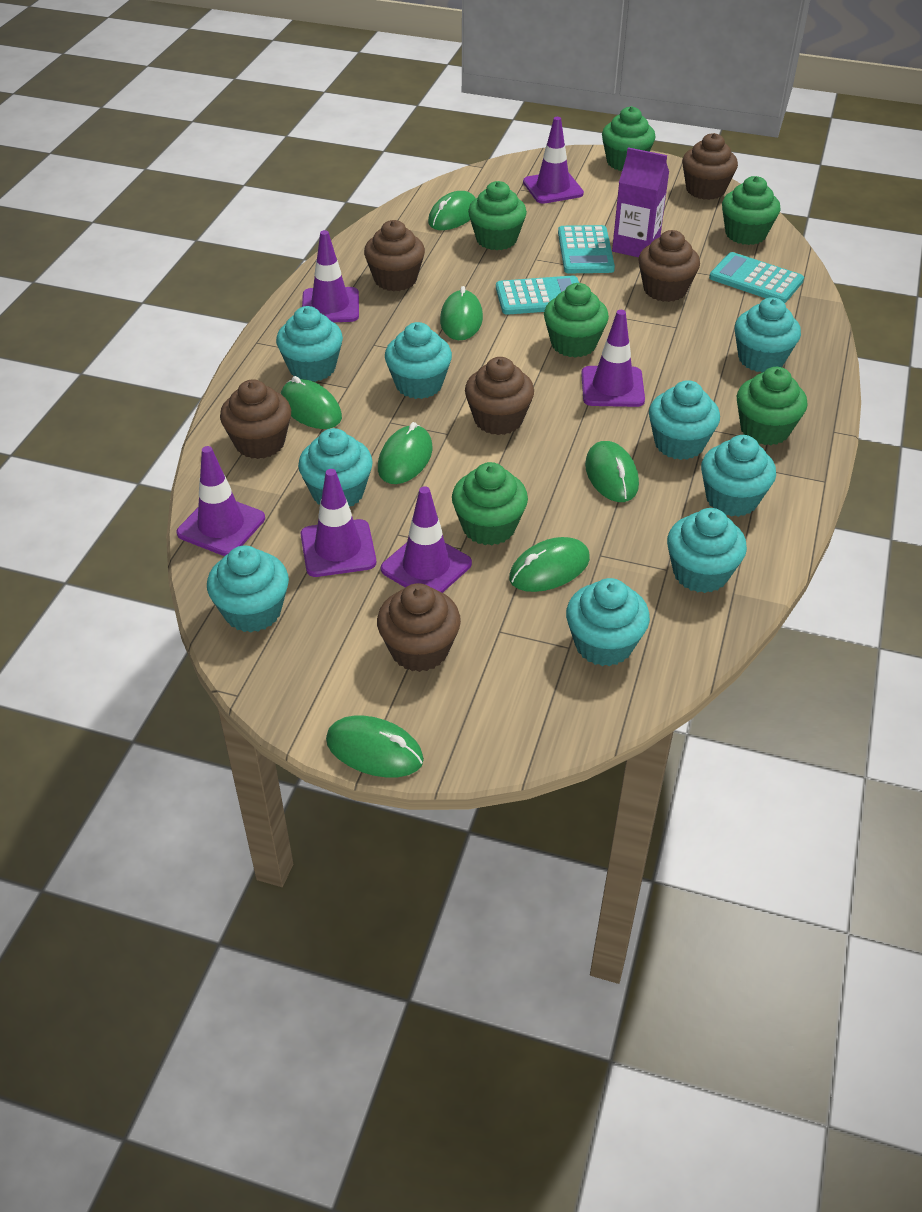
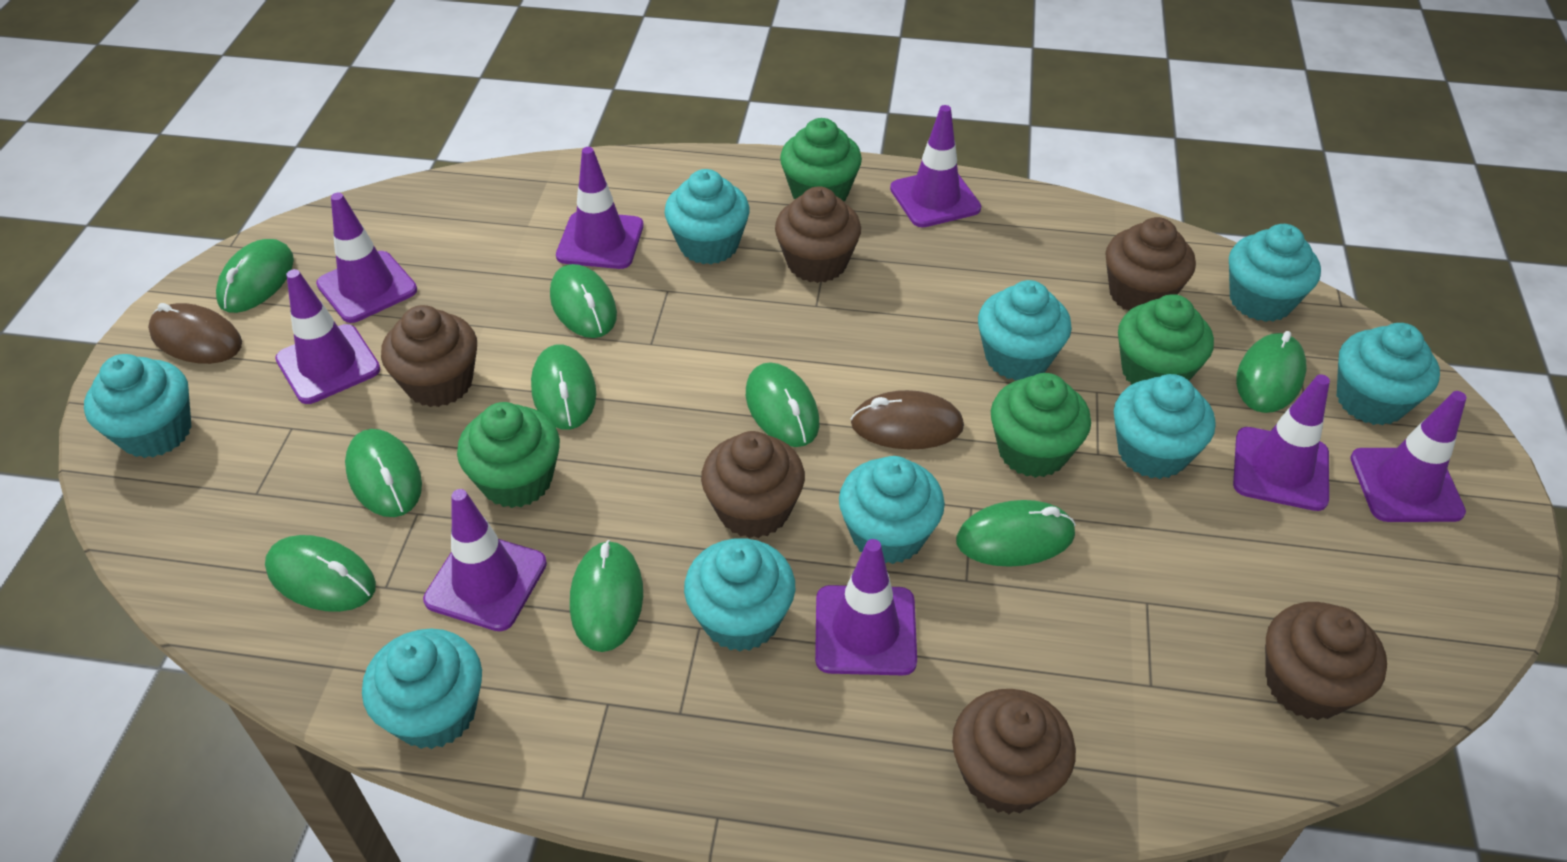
brown mouse: none = 0 -> [148,303,242,364] [851,390,964,449] = 2
green cupcake: [452,462,528,546] [468,181,527,250] [544,283,609,358] [602,106,656,171] [722,176,781,245] [737,367,808,445] = 6 -> [457,402,560,508] [780,118,862,201] [991,373,1091,478] [1118,294,1214,385] = 4
green mouse: [281,376,342,429] [326,716,424,778] [378,422,433,484] [428,191,476,230] [440,286,483,340] [509,537,590,592] [585,441,639,502] = 7 -> [216,239,294,313] [265,535,376,612] [345,429,422,517] [531,344,596,430] [550,264,617,338] [570,540,643,652] [746,362,819,447] [956,500,1076,567] [1236,331,1306,413] = 9
purple carton: [612,147,669,257] = 1 -> none = 0
purple traffic cone: [177,446,265,556] [301,469,376,577] [302,230,359,322] [381,486,472,593] [523,117,584,204] [581,310,645,407] = 6 -> [275,269,380,404] [316,193,417,323] [423,489,547,631] [556,147,644,269] [815,539,917,675] [890,105,981,228] [1233,374,1330,511] [1350,391,1467,522] = 8
turquoise calculator: [496,275,579,315] [558,225,615,273] [709,252,804,303] = 3 -> none = 0

